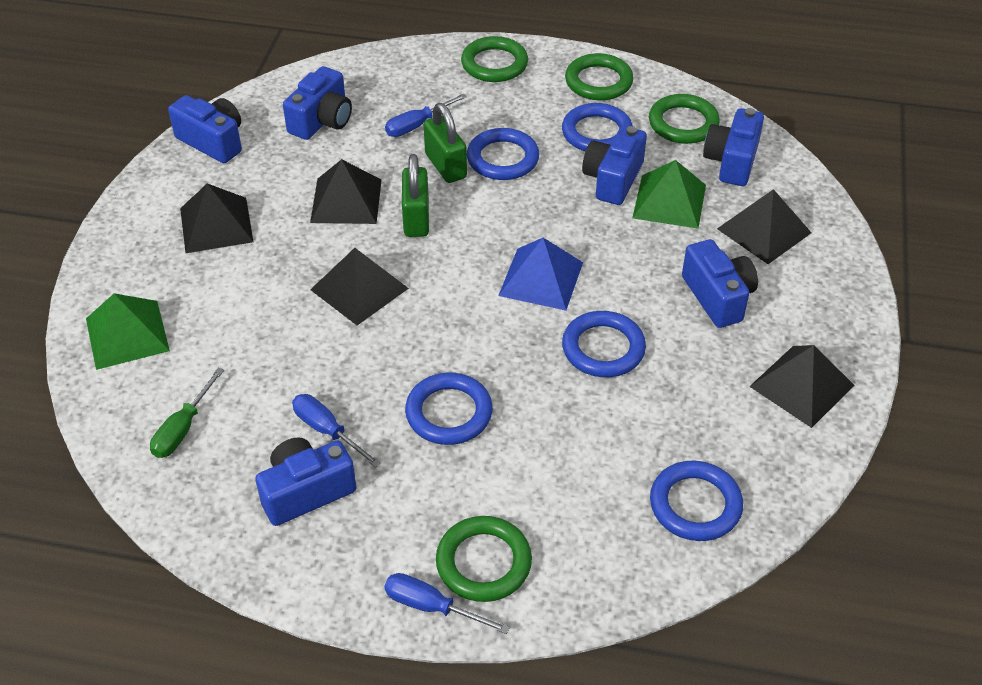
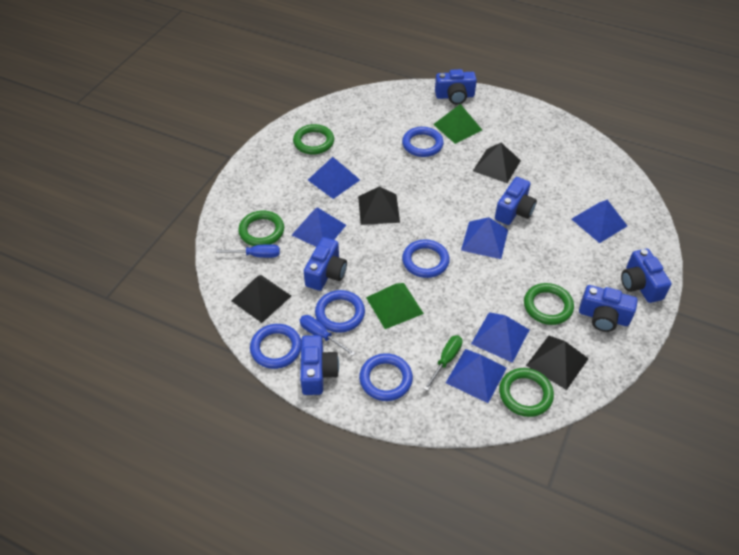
black pyramid: [180,183,254,253] [310,159,382,224] [310,248,409,325] [717,189,812,264] [749,345,854,428] = 5 -> [231,275,291,323] [358,186,400,225] [473,143,521,183] [526,336,589,390] = 4
blue pyramid: [498,238,583,311] = 1 -> [292,207,346,247] [308,157,360,199] [446,349,507,403] [461,217,508,259] [471,312,529,363] [572,200,627,243] = 6
blue screwdriver: [292,394,381,467] [385,93,467,137] [385,573,510,634] = 3 -> [216,244,280,258] [300,315,355,356] = 2
green padlock: [402,154,429,237] [424,103,467,183] = 2 -> none = 0

